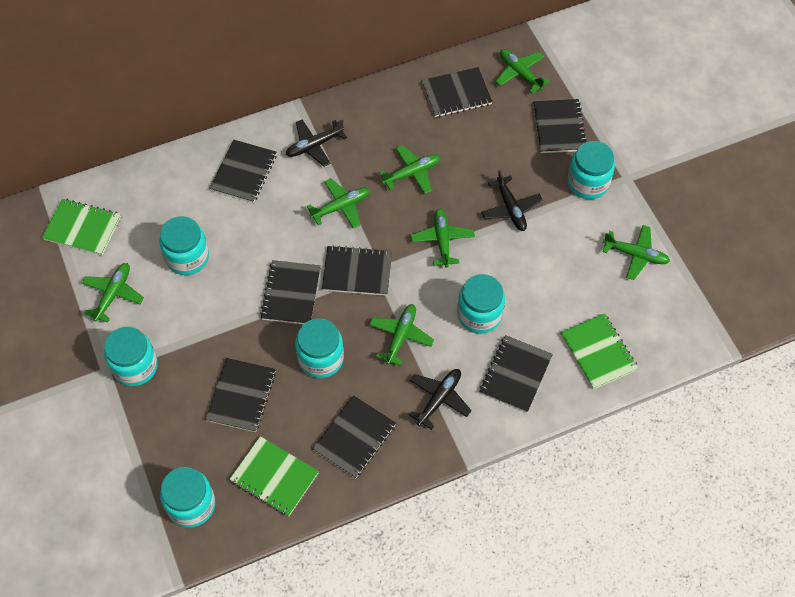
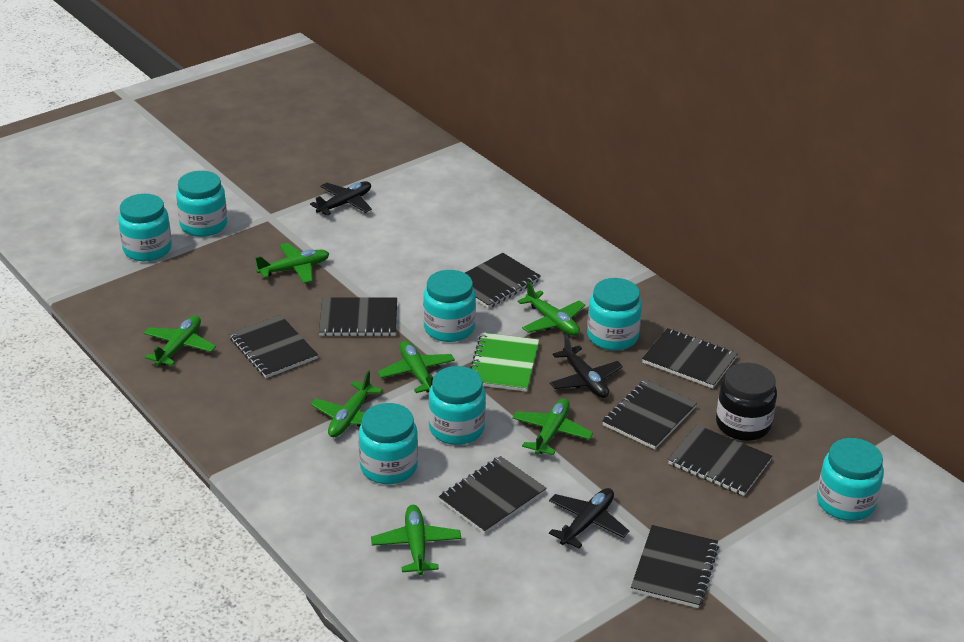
black jar: none = 0 -> [716,363,777,441] = 1
green notebook: [42,199,121,256] [230,436,319,516] [560,313,638,389] = 3 -> [470,333,539,392] = 1
turquoise jar: [104,327,158,386] [159,216,209,275] [160,467,215,528] [295,318,344,378] [457,274,505,334] [568,141,615,199] = 6 -> [118,194,172,261] [176,171,227,237] [359,403,418,484] [423,270,476,342] [428,366,486,445] [587,278,642,350] [817,438,884,521] = 7

